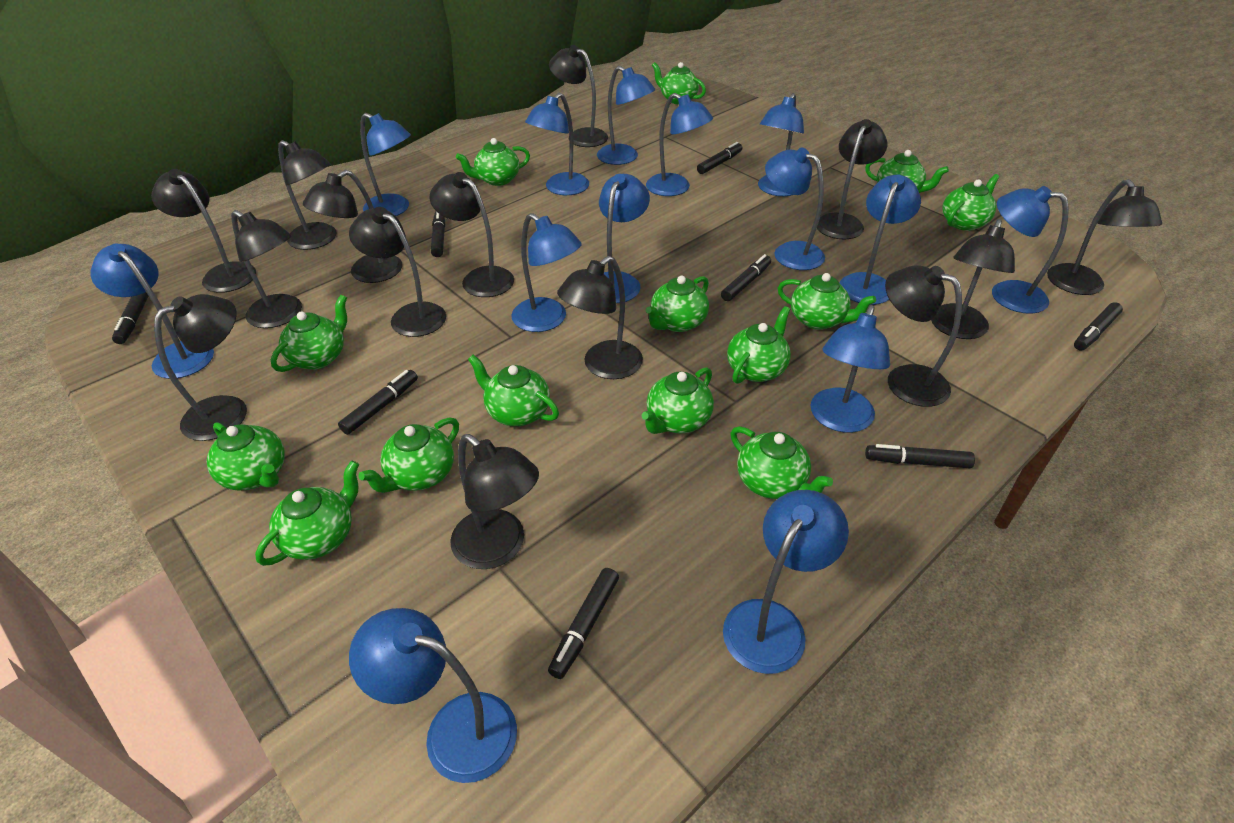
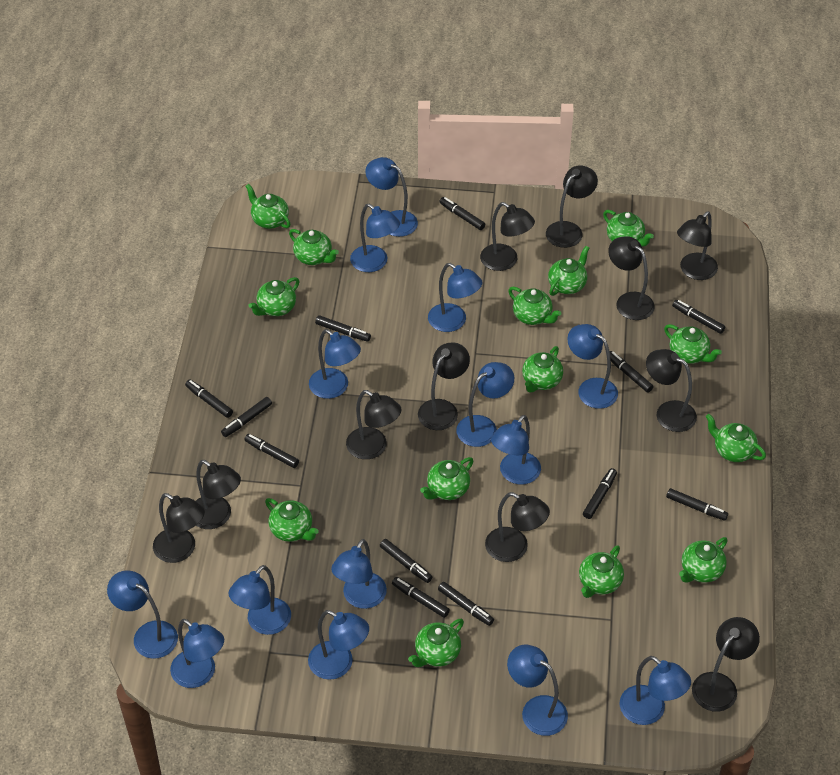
black lamp: [151,169,256,293] [154,294,247,441] [231,210,302,328] [278,140,337,250] [303,170,402,283] [349,207,446,337] [430,172,514,297] [450,434,539,569] [549,45,608,147] [557,256,643,379] [817,119,887,239] [885,265,962,407] [931,219,1015,339] [1047,179,1162,295] = 14 -> [153,493,205,563] [196,460,241,529] [346,390,402,459] [418,342,470,430] [480,202,535,271] [485,492,550,562] [546,165,598,248] [608,236,655,320] [646,349,697,432] [677,212,718,280] [692,617,760,712] = 11
black marker: [112,292,149,344] [338,370,418,435] [431,212,445,257] [548,568,619,679] [697,142,743,174] [721,254,771,301] [865,444,975,468] [1074,302,1123,350] = 8 -> [185,380,233,418] [221,397,272,437] [244,434,299,468] [315,315,371,342] [380,539,432,583] [392,577,450,618] [438,582,494,626] [440,197,485,230] [583,468,617,519] [610,351,653,393] [666,488,728,521] [672,300,725,334] = 12

